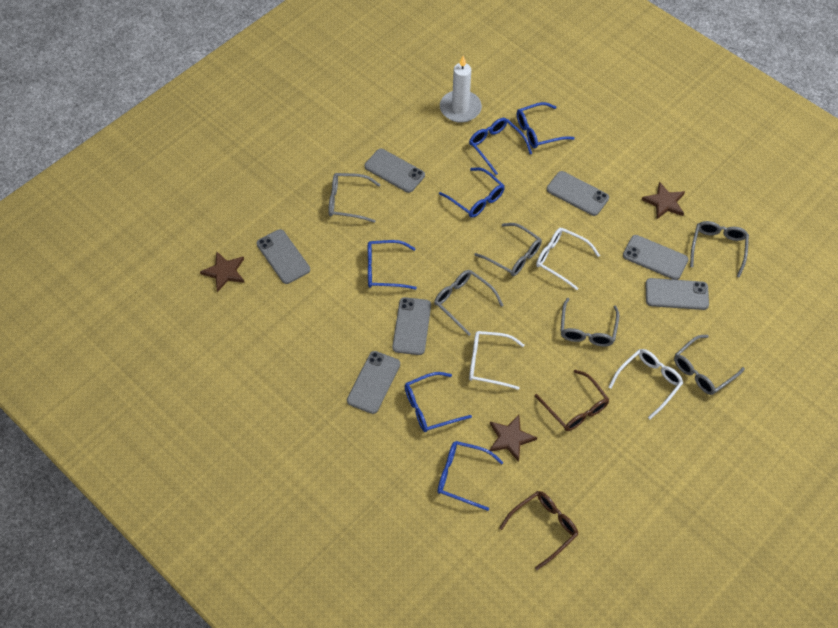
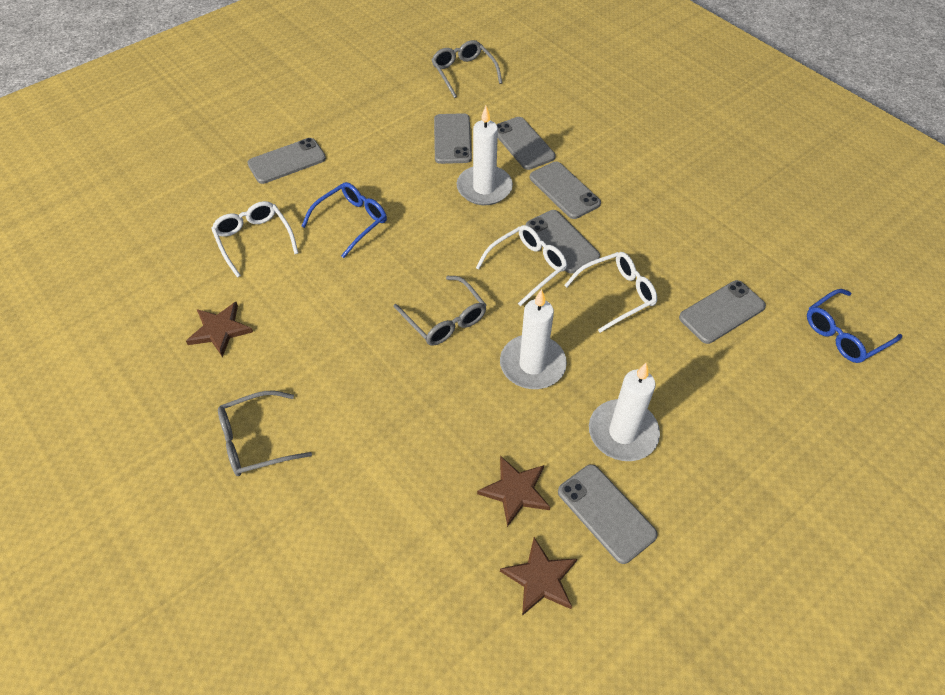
blue glasses: [368,240,417,290] [404,372,472,432] [437,441,503,511] [439,167,505,218] [469,118,532,175] [517,102,575,149] = 6 -> [301,182,387,258] [807,289,902,363] = 2
brown glasses: [499,491,579,570] [535,370,609,431] = 2 -> none = 0
grey glasses: [328,173,381,223] [434,270,503,336] [475,223,542,276] [560,298,619,347] [674,335,745,395] [690,221,749,278] = 6 -> [218,390,312,476] [393,276,486,346] [432,40,502,98] = 3
white candle: [440,55,482,123] = 1 -> [457,106,513,205] [500,289,567,389] [589,363,660,461] = 3

